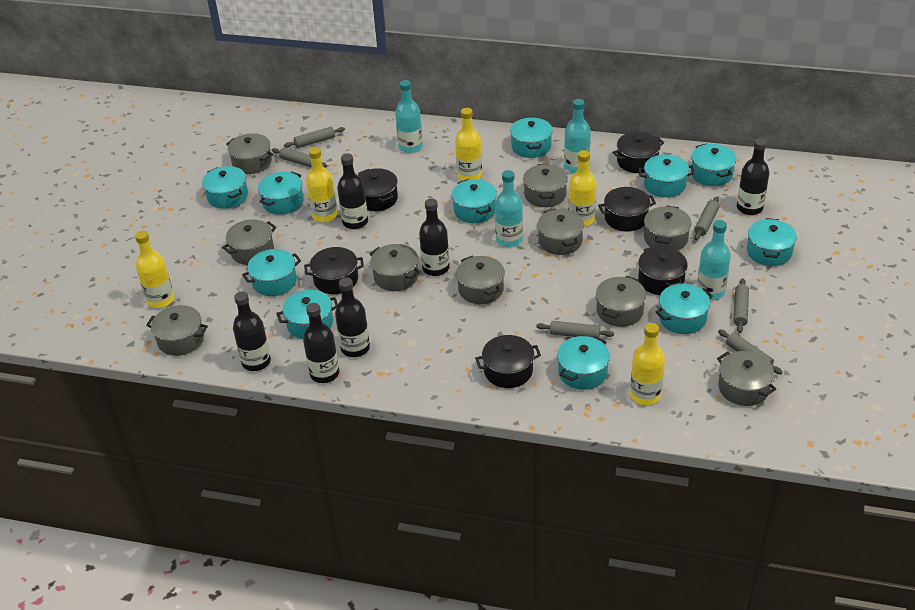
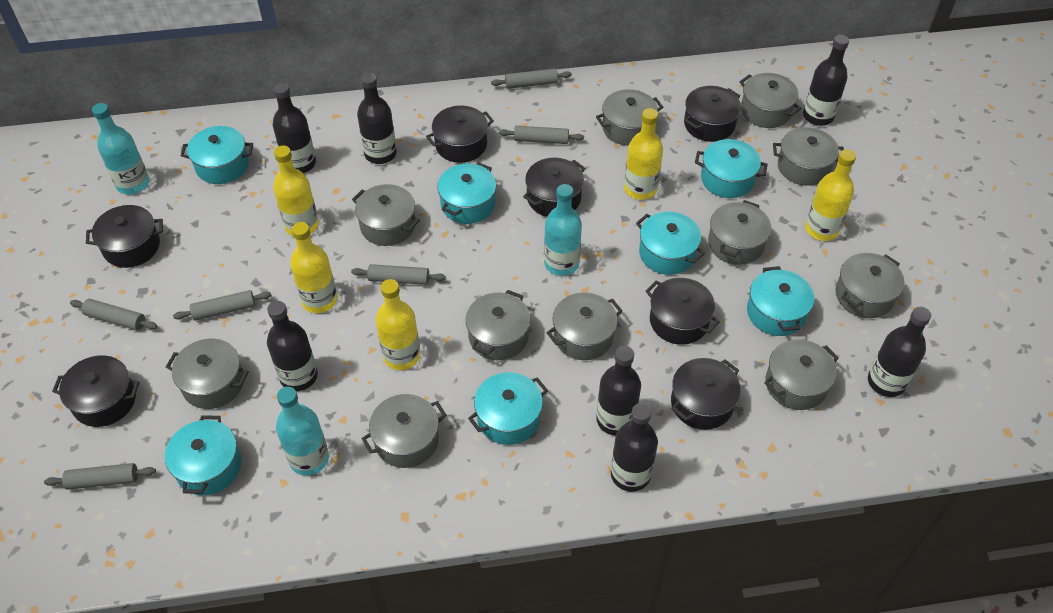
black bottle: [233,291,271,371] [303,303,339,383] [335,278,370,357] [337,154,368,229] [419,198,450,276] [737,138,769,215] = 6 -> [267,301,318,391] [273,83,316,173] [357,73,397,164] [596,346,641,436] [611,403,658,492] [803,35,849,126] [868,307,931,397] = 7
black pot: [304,247,364,294] [358,168,398,211] [475,335,541,388] [598,187,656,232] [613,132,664,173] [638,246,688,295] = 6 -> [52,355,139,427] [86,205,163,268] [426,106,494,163] [523,158,585,217] [646,278,720,345] [671,358,741,430] [684,86,741,142] = 7
grey pot: [146,305,208,356] [222,219,276,265] [226,133,273,174] [369,244,420,291] [456,256,505,304] [523,164,568,207] [537,209,584,255] [596,276,646,327] [644,206,691,251] [717,351,776,406] = 10 -> [166,339,249,409] [352,184,420,246] [362,394,446,468] [466,290,531,360] [547,292,623,360] [596,89,663,146] [708,200,771,265] [740,73,802,128] [764,339,839,410] [773,127,844,186] [835,253,904,318] = 11
turquoise bottle: [395,80,423,153] [495,170,523,247] [564,99,591,173] [697,220,731,300] = 4 -> [92,103,149,195] [276,387,329,476] [544,184,582,276] = 3
turquoise pot: [202,166,248,209] [242,249,301,296] [258,171,304,215] [276,290,338,339] [452,179,497,223] [510,117,553,158] [557,336,610,390] [638,154,695,197] [656,284,713,334] [691,144,737,186] [747,218,797,266] = 11 -> [165,415,241,495] [181,126,253,184] [437,162,496,224] [468,372,548,445] [636,212,705,275] [695,139,768,198] [747,266,814,336] = 7

